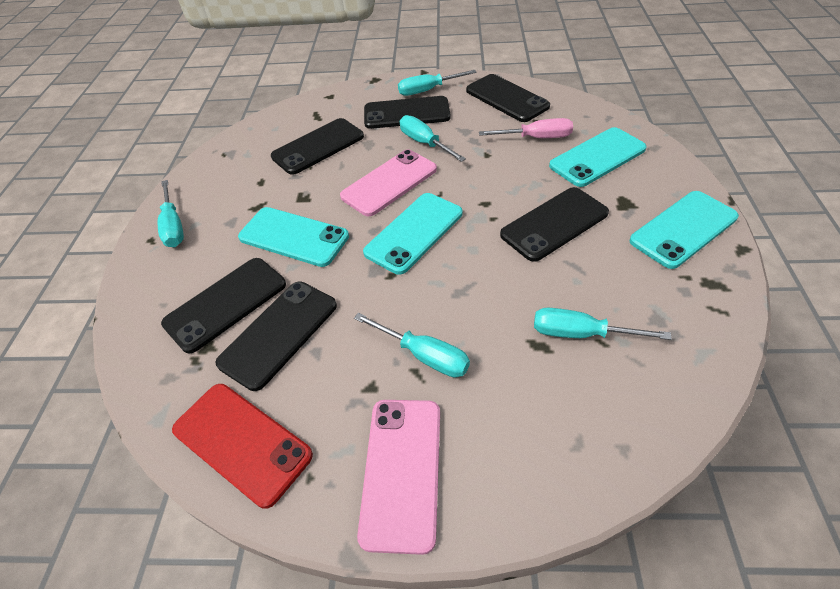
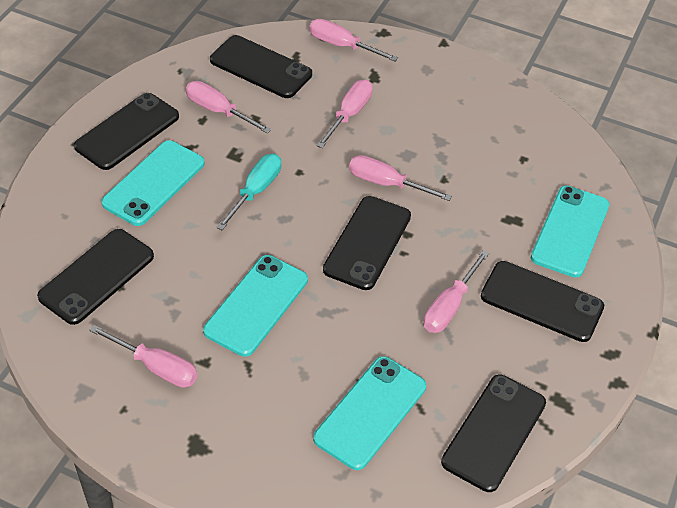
pink phone: [340,149,437,216] [357,400,440,555] = 2 -> none = 0
pink screwdriver: [479,118,573,138] = 1 -> [89,325,198,388] [186,81,272,134] [309,19,398,61] [316,80,373,148] [349,155,452,201] [424,250,489,333] = 6
red phone: [172,384,313,509] = 1 -> none = 0
turquoise screwdriver: [158,180,184,247] [354,313,470,378] [398,70,477,96] [400,115,466,162] [534,308,672,340] = 5 -> [216,154,281,230] = 1

